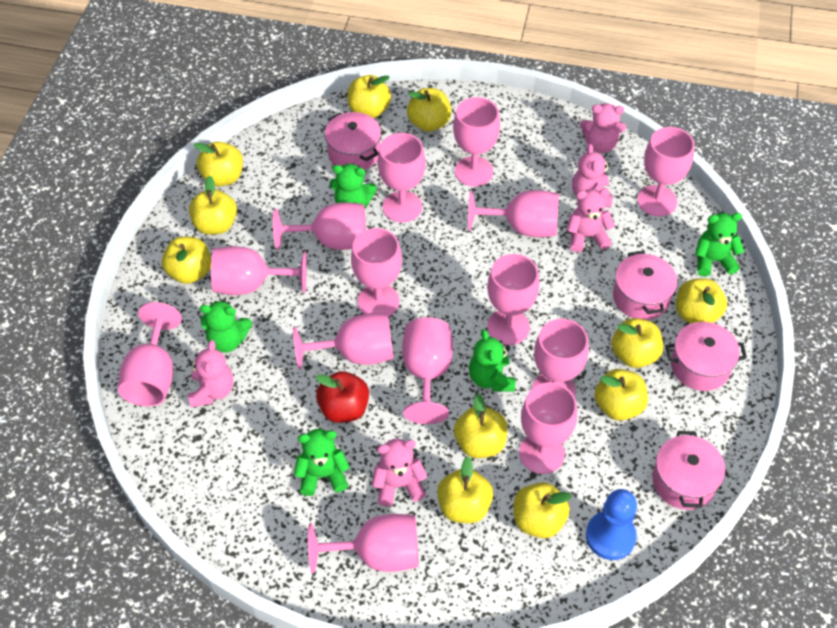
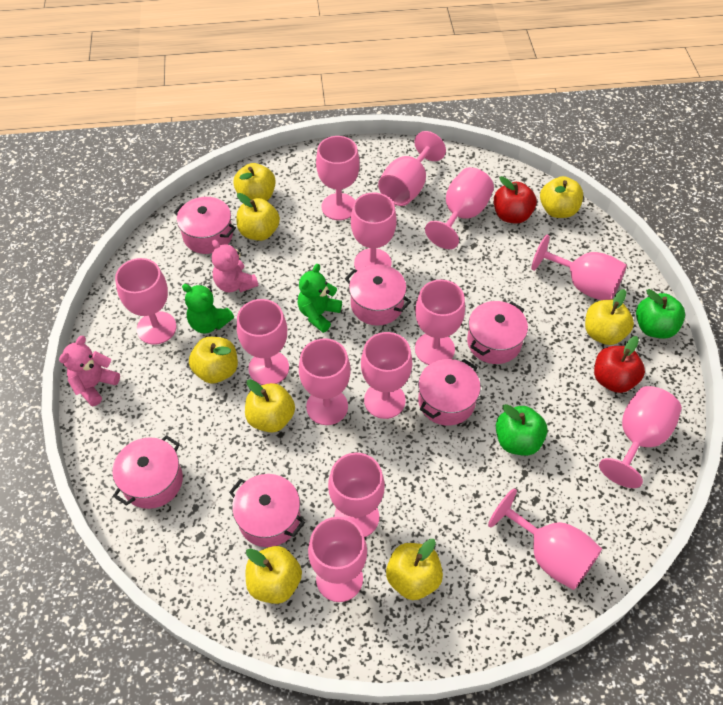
blue pawn: [586,489,637,560] = 1 -> none = 0
green apple: none = 0 -> [496,404,548,456] [636,289,685,339] = 2
green teddy bear: [199,299,252,353] [294,429,350,496] [330,164,377,208] [469,329,515,392] [695,213,744,277] = 5 -> [182,284,234,333] [298,264,342,333] = 2
pink pot: [325,112,381,170] [613,251,677,320] [652,431,725,510] [665,322,747,391] = 4 -> [112,435,183,509] [174,197,236,254] [229,474,305,547] [345,264,411,325] [418,359,481,426] [467,301,528,364] = 6
pink teddy bear: [188,340,233,407] [372,439,428,506] [567,188,615,252] [572,144,613,208] [580,103,626,153] = 5 -> [59,336,120,406] [212,240,258,293] = 2
red apple: [316,371,369,423] = 1 -> [494,176,537,224] [594,336,645,393] = 2
yellow apple: [162,237,211,284] [189,176,237,235] [194,141,243,187] [348,75,391,118] [407,88,452,132] [437,457,493,523] [454,393,508,458] [514,482,572,538] [594,369,648,421] [611,318,663,368] [676,279,727,324] = 11 -> [189,337,238,384] [233,163,276,201] [237,193,280,241] [245,379,295,433] [246,546,302,604] [386,539,443,600] [540,176,583,218] [585,289,634,345] = 8

